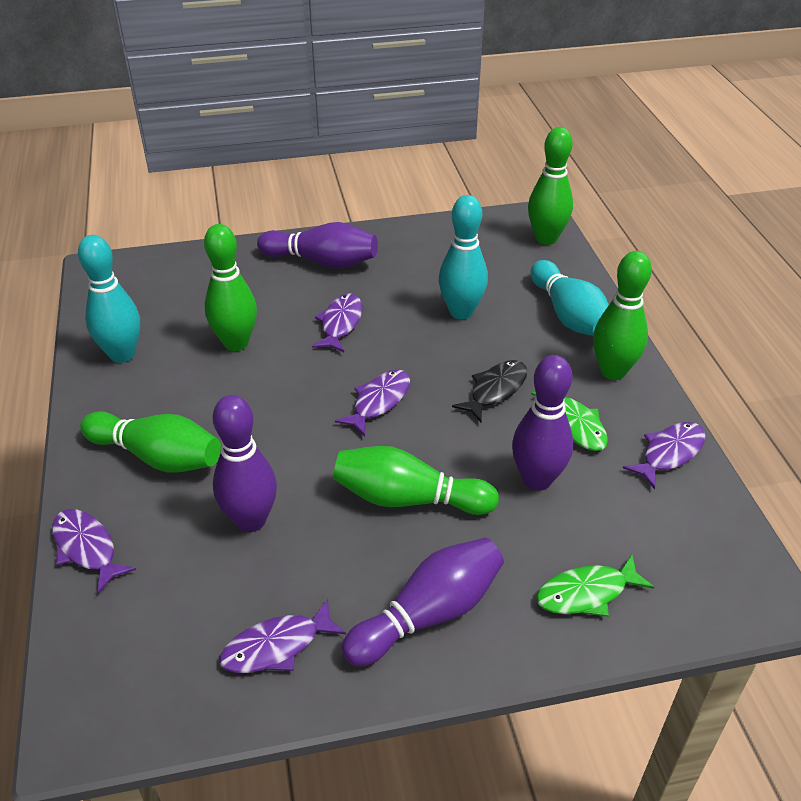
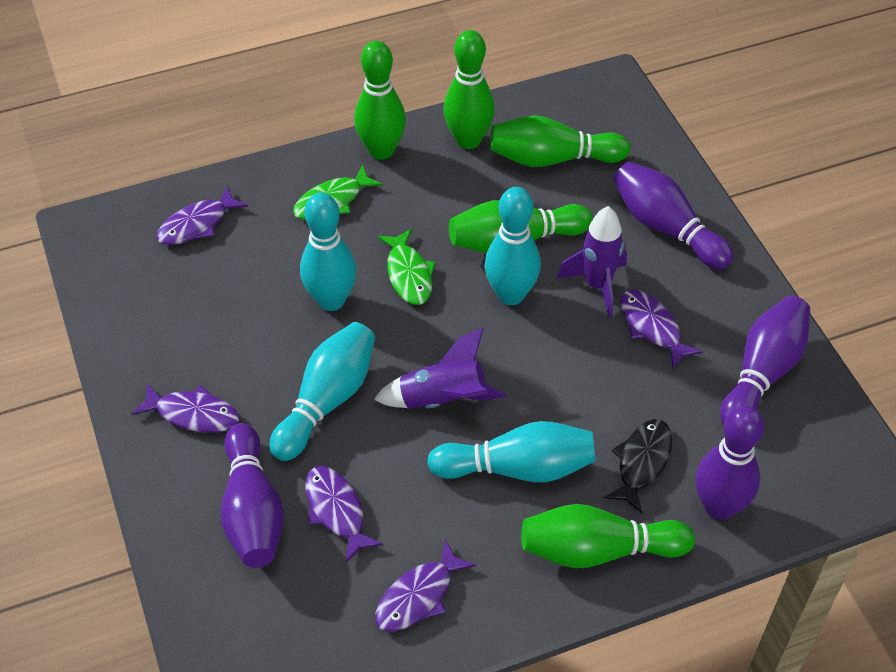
purple rocket: none = 0 -> [373,328,506,408] [557,206,627,318] = 2
turquoise bowling pin: [78,235,140,363] [439,195,488,319] [531,260,609,336] = 3 -> [270,322,375,461] [300,192,357,311] [427,421,596,482] [485,187,541,305] = 4

